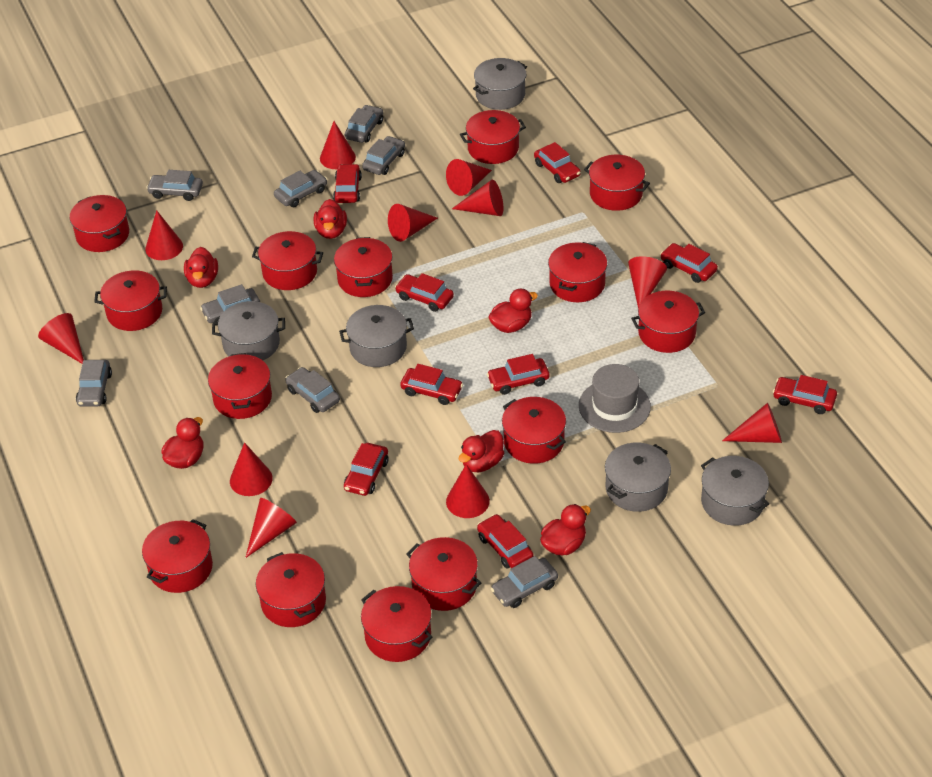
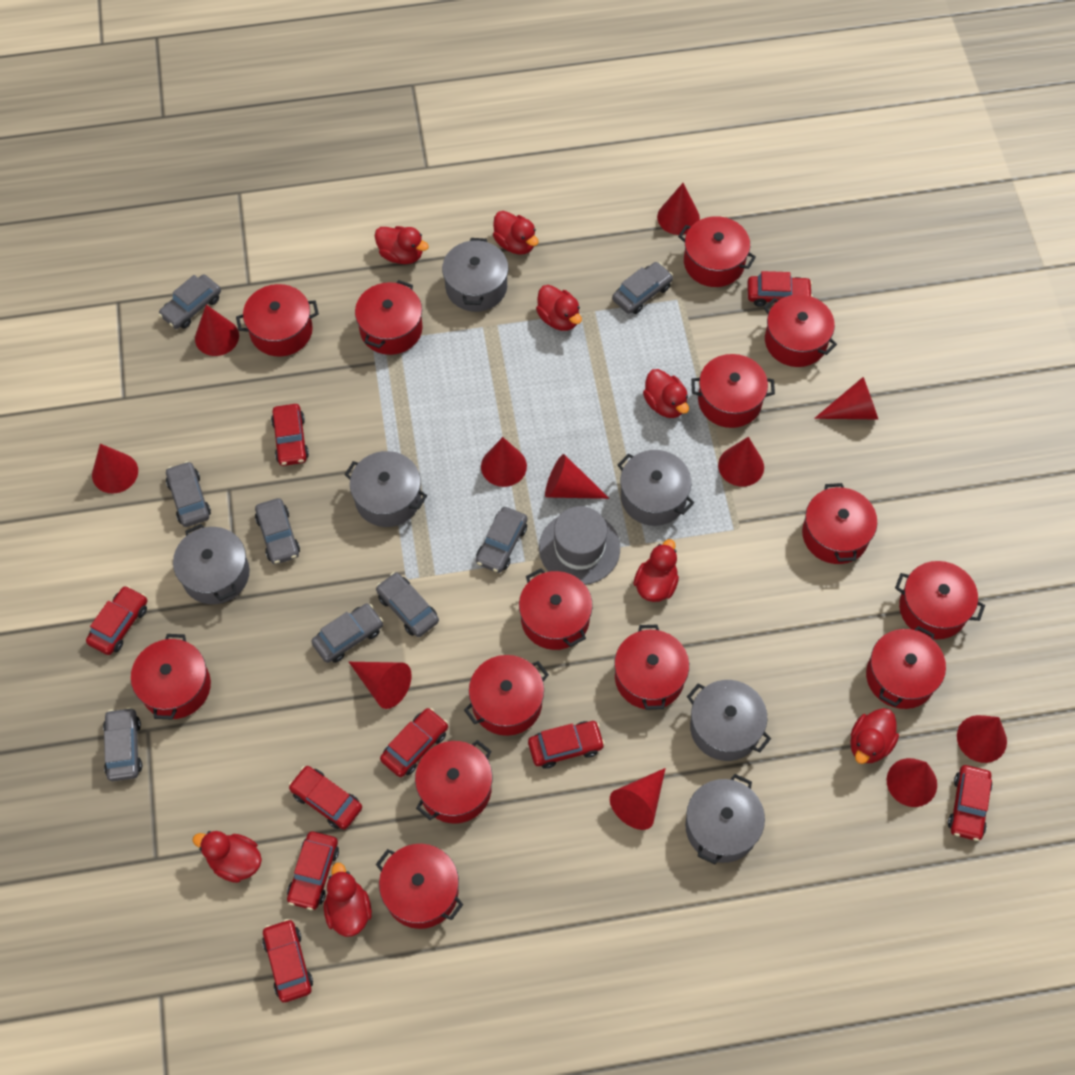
grey pot: [212,301,285,360] [339,305,414,367] [473,58,527,110] [605,443,671,512] [701,456,769,526] = 5 -> [173,524,250,604] [345,451,427,527] [442,238,508,312] [618,450,694,526] [685,774,765,865] [687,680,771,761] = 6
red duck: [162,417,203,469] [184,247,218,288] [314,199,347,239] [459,430,504,472] [488,289,538,333] [540,504,591,556] = 6 -> [192,831,262,883] [324,863,372,937] [375,226,429,264] [493,211,539,255] [536,285,582,331] [633,539,679,602] [643,369,689,418] [850,708,899,764] = 8

